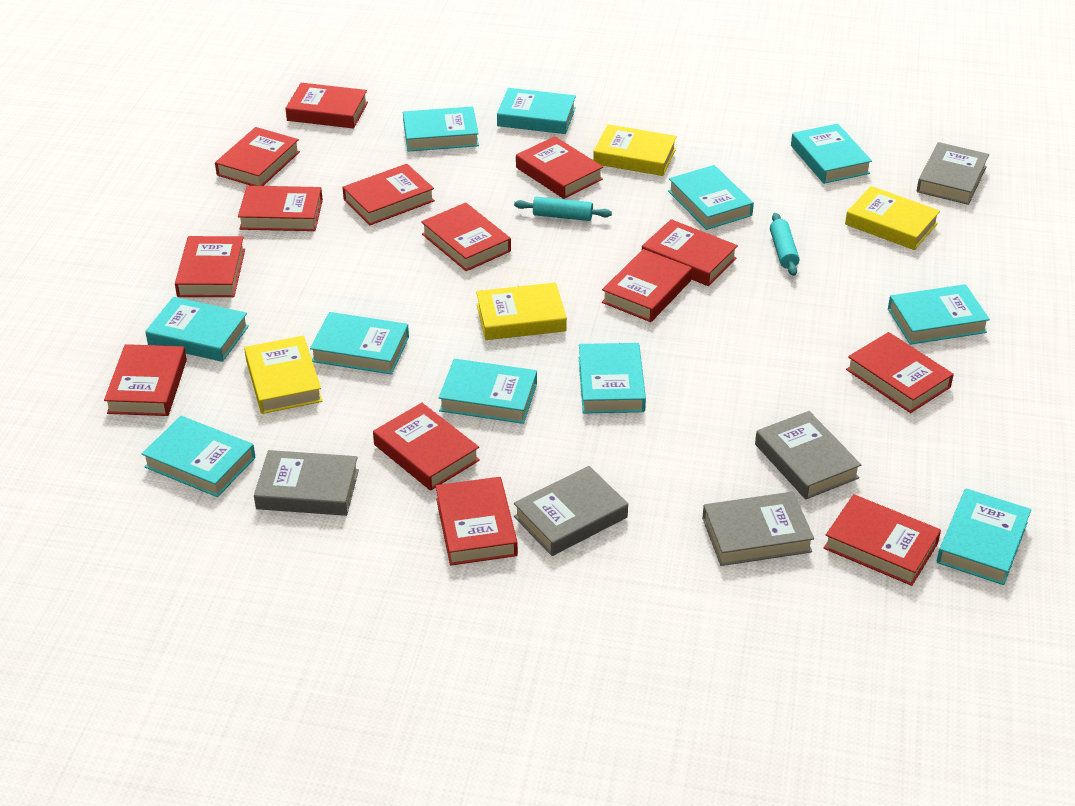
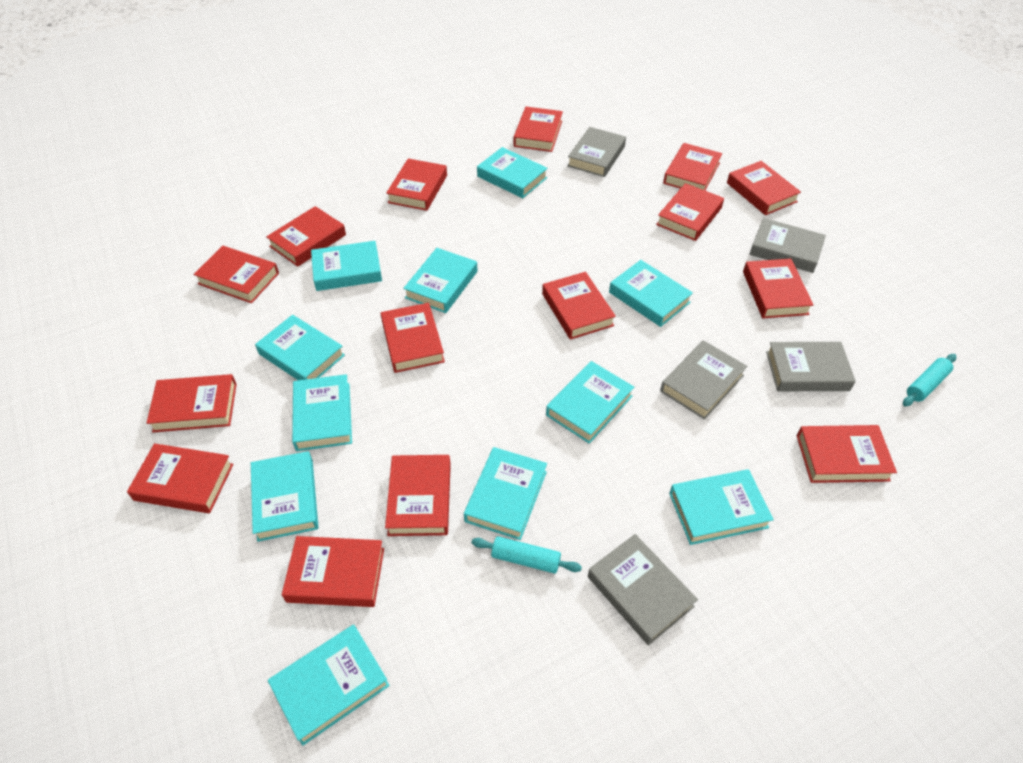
red book: [104,344,187,416] [175,236,245,297] [215,127,300,186] [238,186,323,231] [285,83,368,129] [342,164,435,225] [373,403,480,491] [421,202,511,271] [436,477,518,565] [516,136,603,199] [602,249,692,322] [642,219,738,286] [823,494,941,586] [846,332,954,413] = 14 -> [127,443,234,513] [147,374,237,432] [193,246,279,303] [266,206,346,267] [282,536,384,607] [381,303,445,373] [385,455,451,536] [386,159,447,211] [514,107,563,152] [542,272,616,340] [656,183,724,241] [663,143,722,190] [727,161,801,215] [743,259,813,318] [797,425,897,483] = 15
yellow book: [244,336,322,414] [476,282,567,340] [593,124,677,176] [845,186,940,250] = 4 -> none = 0

